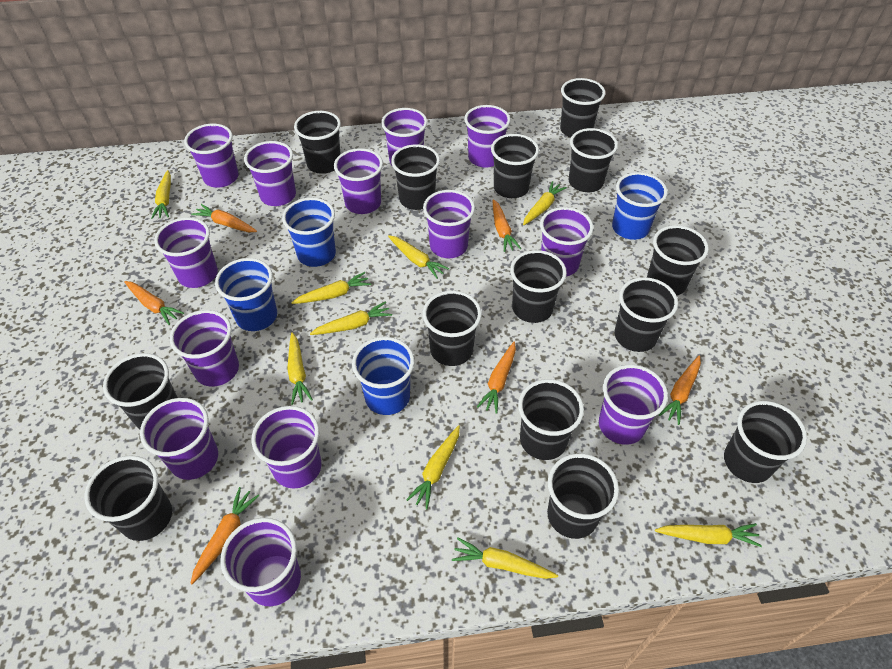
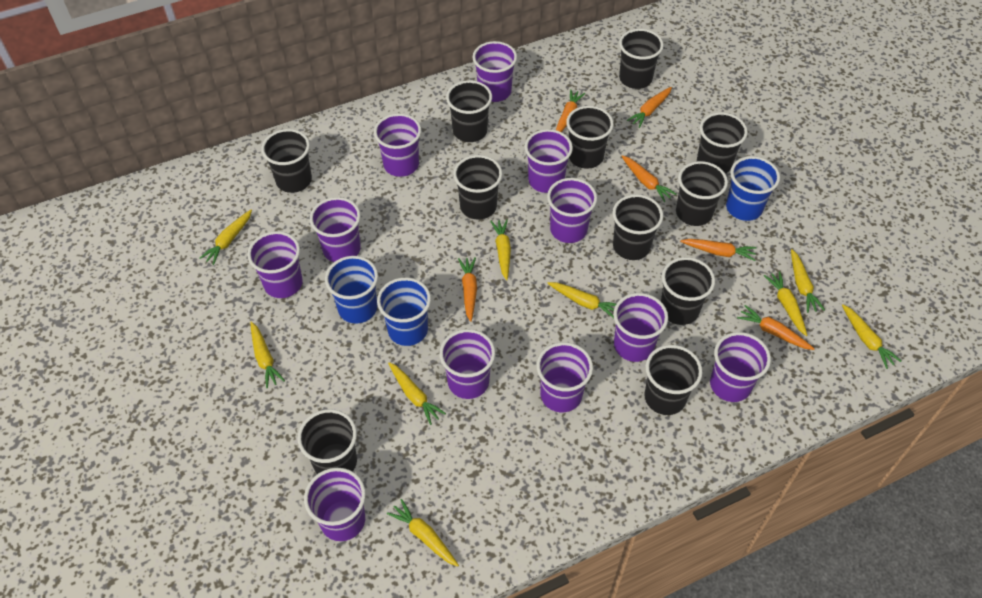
black cup: [84,455,172,541] [103,353,178,429] [294,111,341,174] [391,144,440,210] [423,291,482,366] [491,134,539,198] [510,250,567,323] [518,379,584,460] [547,454,619,539] [560,78,605,138] [569,128,618,192] [615,277,678,352] [647,225,709,296] [724,401,807,483] = 14 -> [261,129,312,193] [297,409,357,474] [446,80,492,142] [453,155,502,219] [566,106,614,169] [612,194,663,260] [619,29,664,89] [644,345,703,415] [661,257,715,325] [676,161,728,226] [697,112,748,174] = 11
blue cup: [215,258,277,331] [282,198,336,267] [352,337,414,415] [612,172,668,240] = 4 -> [325,256,378,324] [377,277,431,346] [726,156,780,221] = 3
purple cup: [140,398,218,480] [154,217,218,288] [170,310,239,387] [184,124,239,187] [221,518,301,606] [244,141,296,206] [251,406,321,488] [334,148,383,214] [381,108,427,165] [423,190,475,258] [464,105,510,168] [540,207,593,276] [599,365,668,445] = 13 -> [247,231,303,298] [304,468,366,541] [310,197,361,262] [374,114,421,177] [439,329,495,399] [473,41,517,102] [525,129,573,193] [537,342,593,412] [547,178,597,243] [613,293,668,362] [710,332,771,402] = 11

